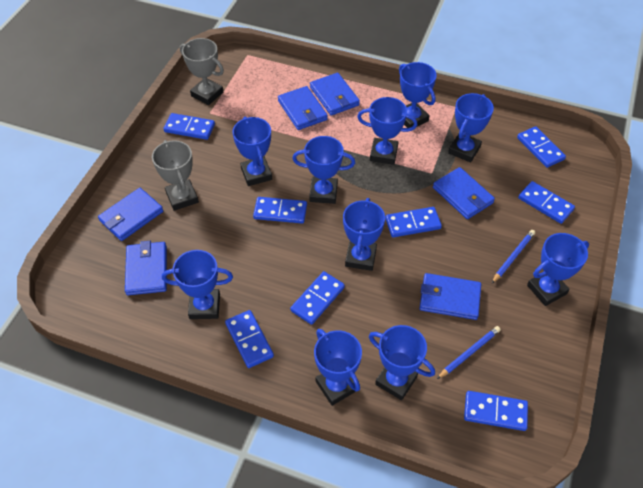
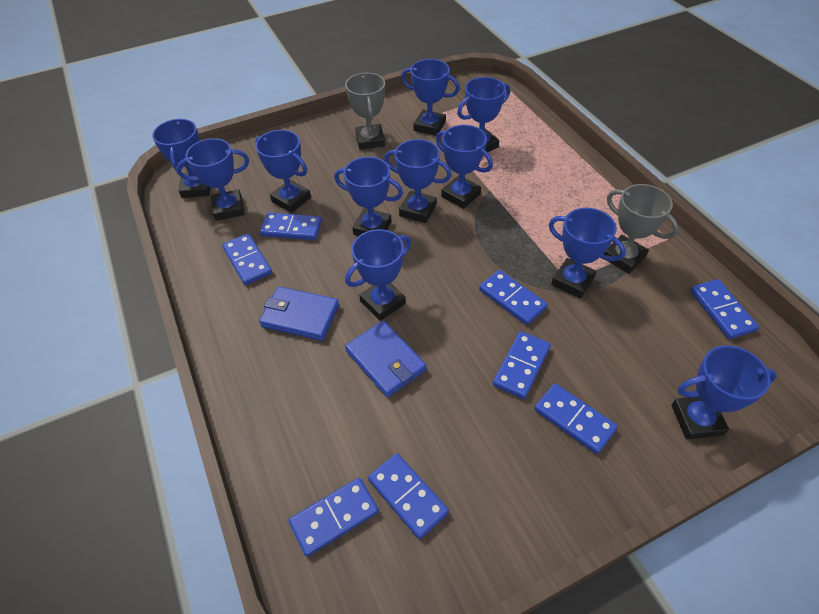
blue pencil: [437,326,501,379] [492,230,535,283] = 2 -> none = 0
blue trophy: [162,250,233,319] [232,116,272,186] [292,136,355,204] [314,329,362,406] [343,198,385,271] [357,97,417,165] [369,325,435,400] [399,62,437,128] [448,93,494,162] [527,233,589,306] = 10 -> [152,119,211,198] [176,138,249,221] [255,130,311,213] [334,157,403,236] [345,229,411,321] [384,139,452,223] [401,59,460,136] [436,125,493,209] [457,77,510,152] [549,208,626,298] [671,345,777,439] = 11
blue wallet: [98,188,163,241] [125,241,167,295] [278,86,328,130] [310,73,360,116] [419,273,481,320] [433,167,495,219] = 6 -> [259,286,339,341] [345,321,427,397] = 2

